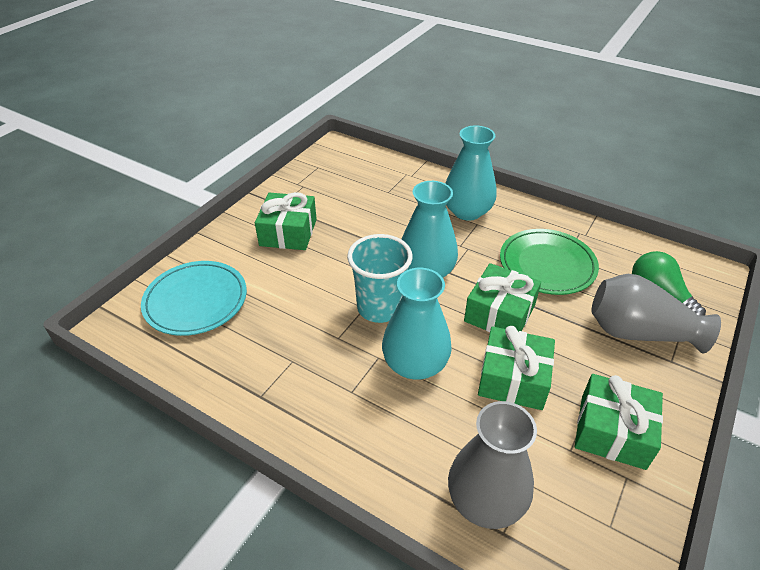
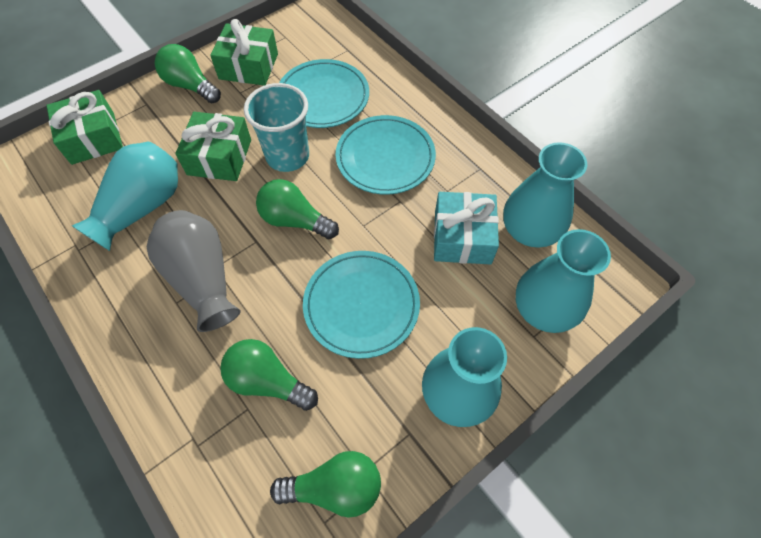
green gift: [255,192,317,250] [464,263,541,332] [478,326,555,410] [575,374,663,470] = 4 -> [46,90,123,165] [175,112,251,181] [210,19,278,86] = 3
green light bulb: [632,251,706,316] = 1 -> [155,44,221,103] [220,339,318,411] [256,179,339,239] [270,451,381,518] = 4
green plate: [500,229,599,295] = 1 -> none = 0
grey vase: [448,401,537,529] [591,274,721,353] = 2 -> [147,210,241,332] = 1
turquoise gift: none = 0 -> [434,192,499,265] = 1
turquoise plate: [141,261,247,336] = 1 -> [279,59,369,128] [303,251,420,359] [336,115,436,195] = 3
turquoise vase: [382,268,452,380] [401,181,458,278] [445,126,496,221] = 3 -> [72,142,178,251] [422,327,507,427] [503,142,587,247] [516,229,611,333] = 4

